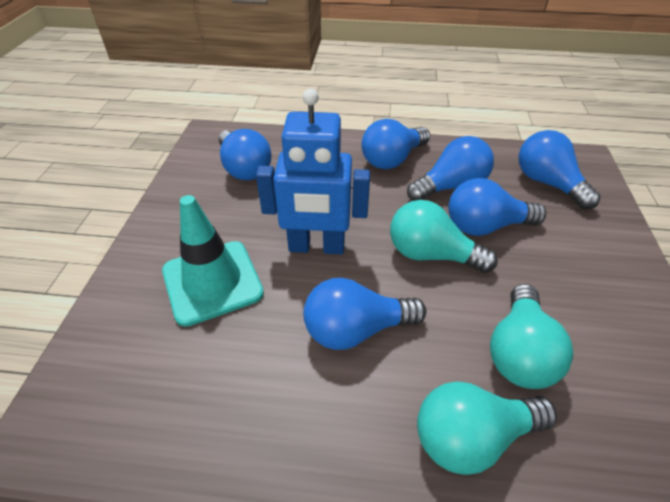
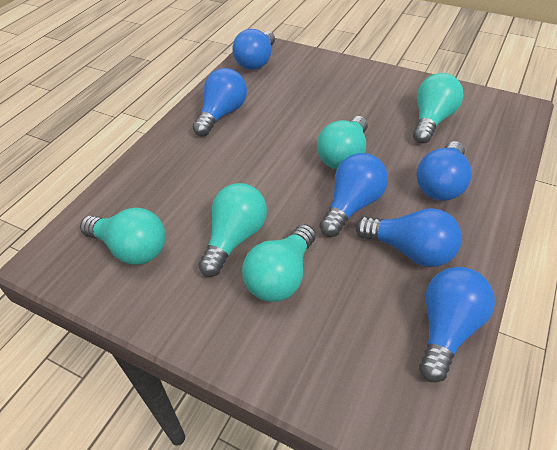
blue robot: [256,89,370,254] = 1 -> none = 0
turquoise light bulb: [390,200,498,273] [417,382,557,475] [490,284,573,389] = 3 -> [80,208,166,265] [198,183,267,277] [242,224,316,302] [317,116,368,169] [413,73,463,143] = 5
turquoise traffic cone: [162,195,264,327] = 1 -> none = 0

